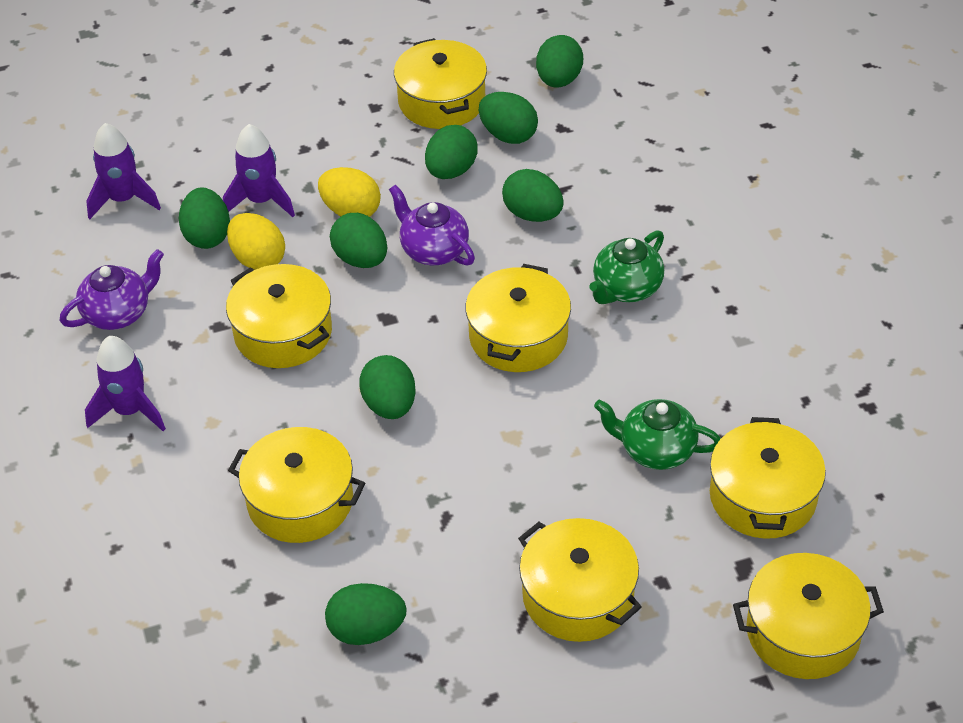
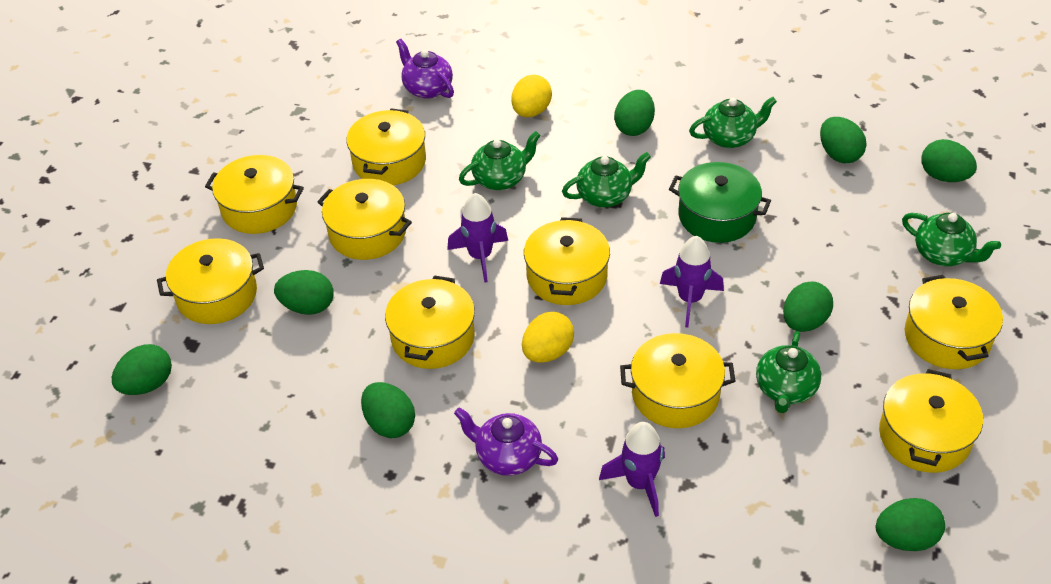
green pot: none = 0 -> [669,162,771,243] = 1
green teapot: [589,230,664,304] [594,399,721,470] = 2 -> [459,131,541,190] [562,152,651,207] [689,97,777,148] [756,331,821,413] [902,213,1001,266] = 5
yellow pot: [226,264,332,368] [228,427,365,543] [394,38,487,129] [465,264,571,372] [518,518,641,642] [710,417,826,539] [733,553,884,679] = 7 -> [157,238,264,324] [205,155,304,234] [317,179,412,260] [346,108,426,185] [385,275,475,369] [524,217,610,305] [620,333,735,428] [879,369,983,473] [905,275,1003,369] = 9

